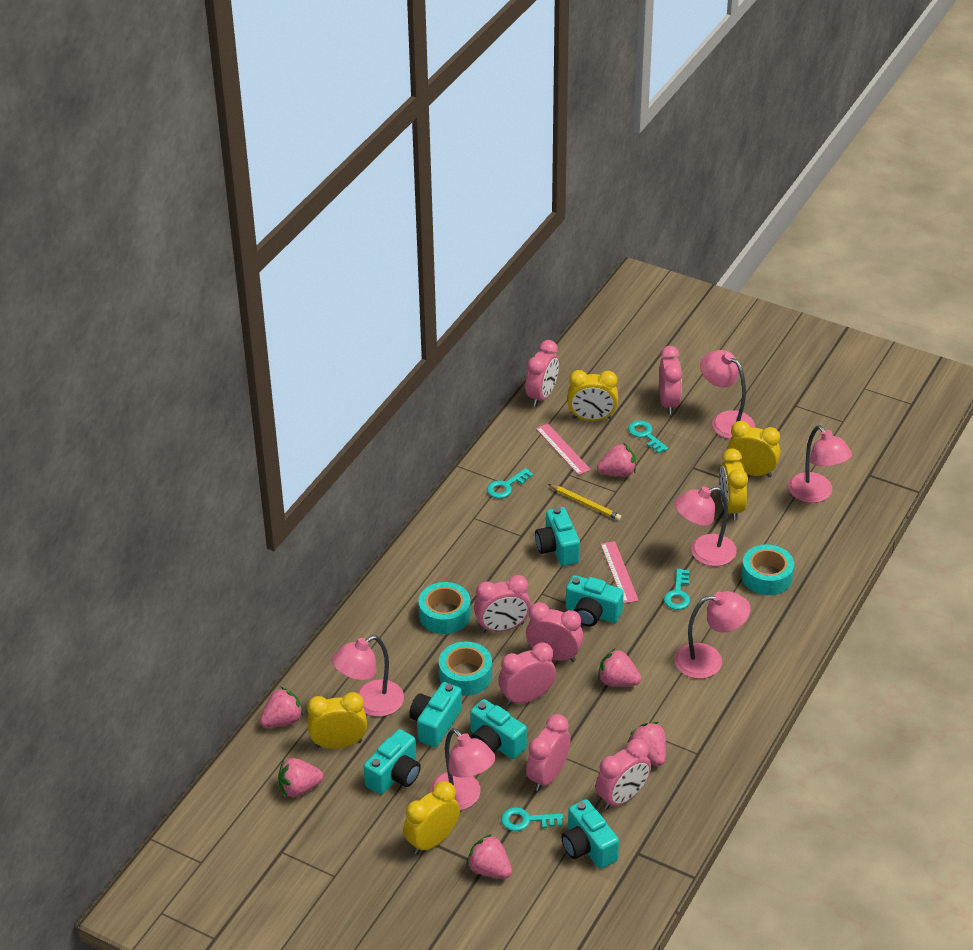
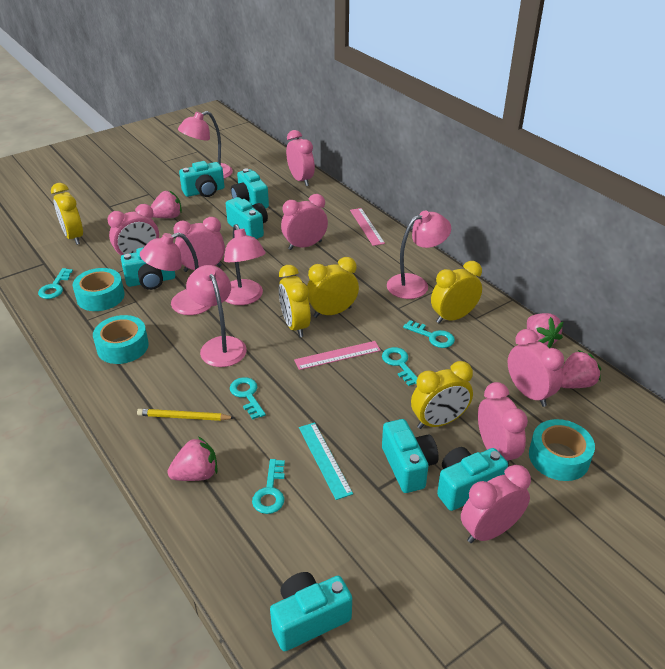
pink lamp: [332,635,404,717] [430,728,495,810] [674,487,737,566] [674,591,750,679] [700,350,755,439] [788,425,852,503] = 6 -> [140,232,211,315] [178,111,233,179] [186,265,247,367] [224,224,266,305] [387,211,451,299] = 5
pink strawberry: [260,687,304,728] [278,758,324,797] [466,834,512,879] [597,443,636,477] [598,648,641,686] [627,722,666,766] = 6 -> [151,190,182,218] [167,436,218,481] [527,313,563,348] [561,350,601,388] = 4
turquoise camera: [363,729,421,795] [409,682,462,747] [470,699,527,759] [535,507,580,566] [561,799,619,869] [566,575,624,626] = 6 -> [121,247,175,290] [179,161,225,197] [226,197,268,239] [231,169,269,209] [270,572,352,651] [382,419,439,493] [437,447,508,511] = 7
turquoise key: [487,468,533,498] [501,807,563,831] [628,420,668,454] [664,569,690,610] = 4 -> [38,268,73,299] [230,377,266,420] [252,459,285,514] [382,347,418,386] [403,320,455,348] = 5
turquoise ruler: none = 0 -> [299,422,353,500] = 1

